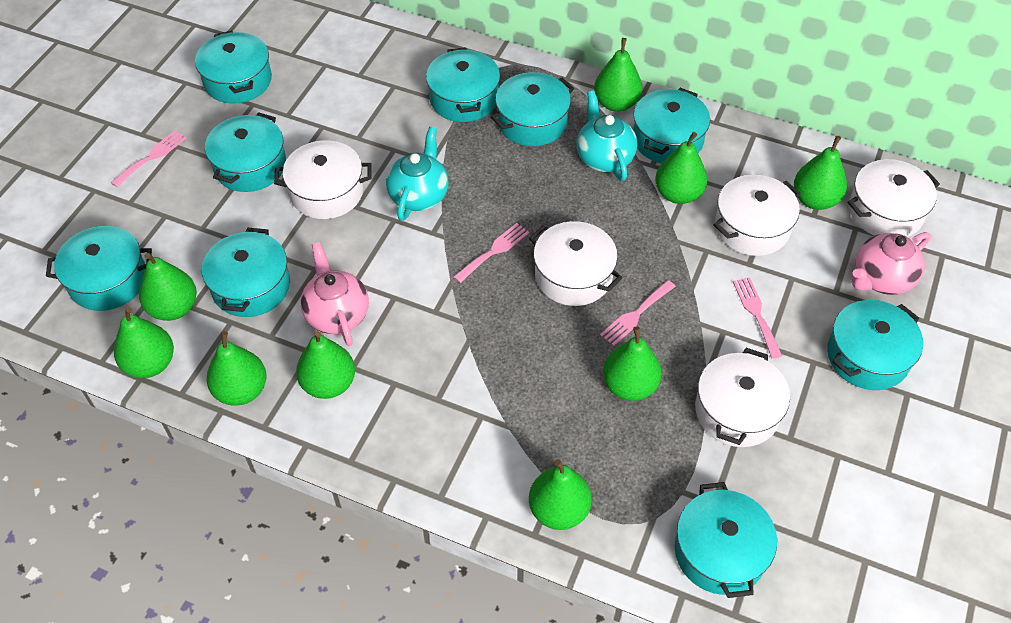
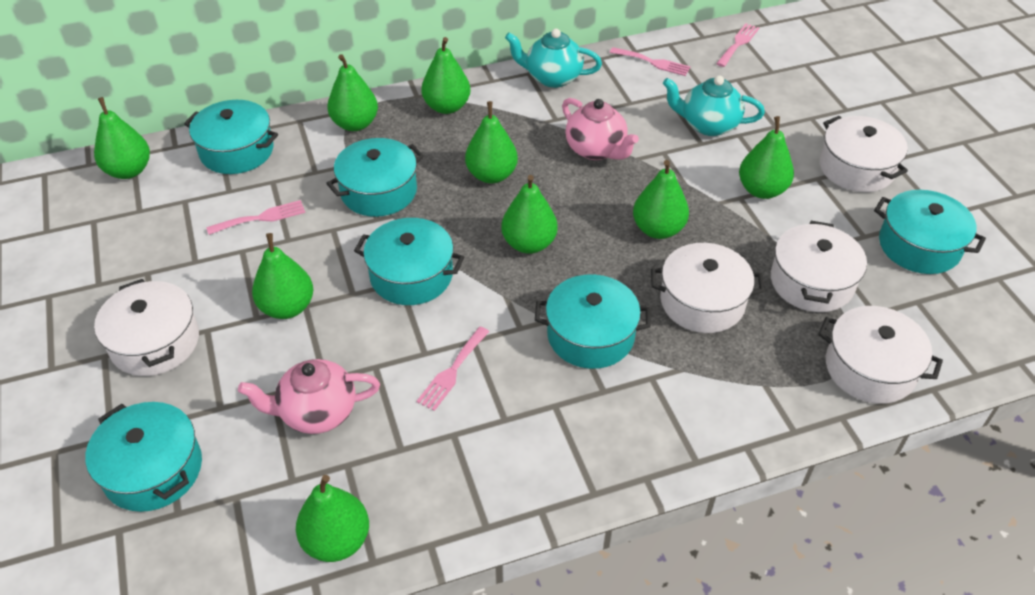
turquoise pot: [46,226,152,311] [195,30,272,104] [202,228,290,317] [205,112,286,192] [426,47,500,122] [491,72,574,146] [633,88,710,163] [675,482,777,598] [827,300,923,390] = 9 -> [85,402,202,512] [184,100,278,174] [326,138,424,217] [354,218,464,305] [535,274,651,369] [874,190,986,274] = 6

